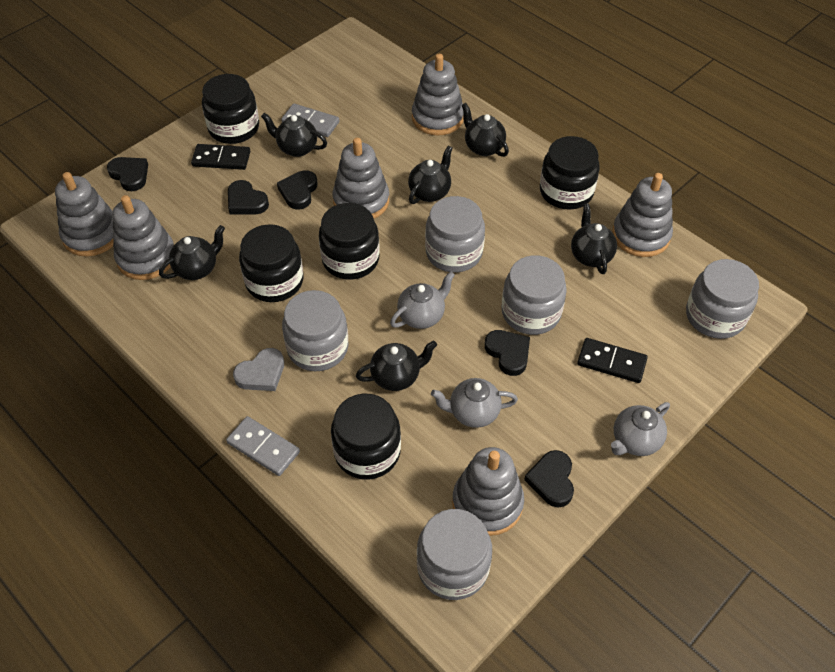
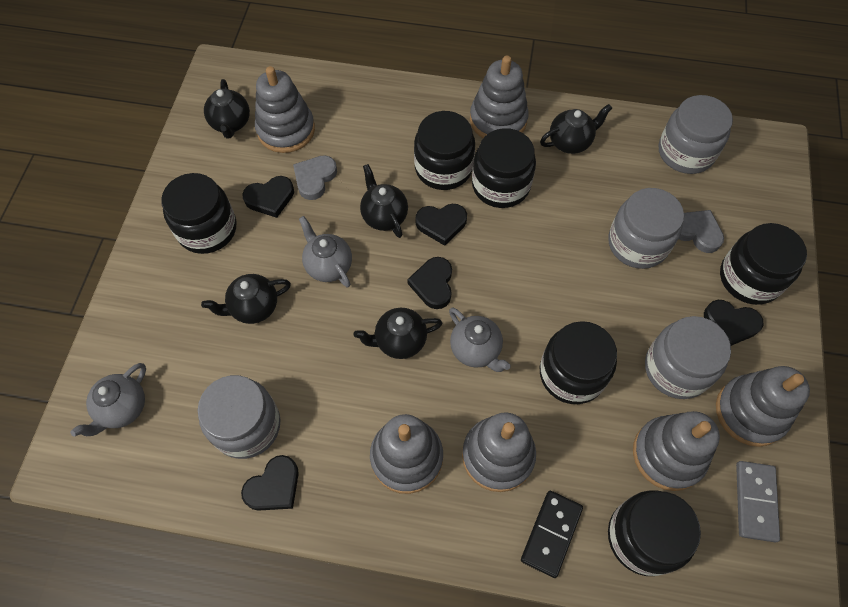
black domino: [191,144,250,170] [577,338,648,383] = 2 -> [521,491,583,578] = 1
black jar: [202,74,259,144] [239,224,303,302] [319,203,380,280] [331,394,401,480] [540,136,600,210] = 5 -> [161,173,237,254] [414,111,475,190] [472,128,536,208] [540,321,617,404] [608,490,701,576] [720,223,807,305] = 6
black teapot: [159,225,225,280] [261,113,327,157] [356,341,437,391] [408,146,453,204] [462,103,509,157] [571,204,617,274] = 6 -> [201,274,291,324] [204,79,250,139] [354,308,442,359] [360,164,408,238] [540,104,612,154] = 5
grey domino: [226,416,300,476] [281,103,339,137] = 2 -> [736,461,780,542] = 1
grey heart: [233,348,284,391] = 1 -> [293,155,337,200] [679,210,724,253] = 2
grey jar: [282,290,349,371] [417,509,492,600] [425,196,485,272] [501,255,567,335] [686,259,759,339] = 5 -> [198,375,280,459] [608,188,684,269] [645,316,731,399] [659,95,733,174] = 4

